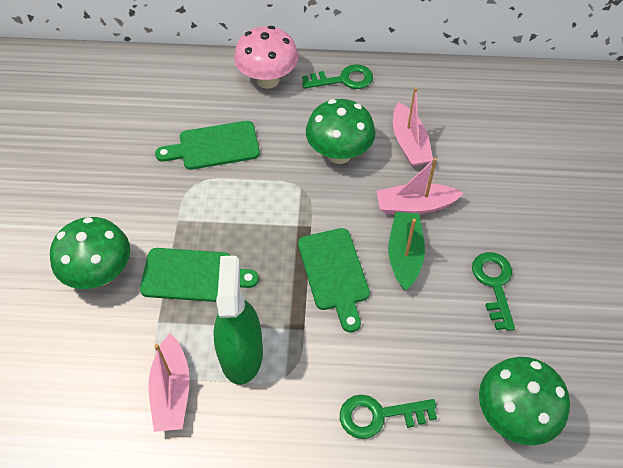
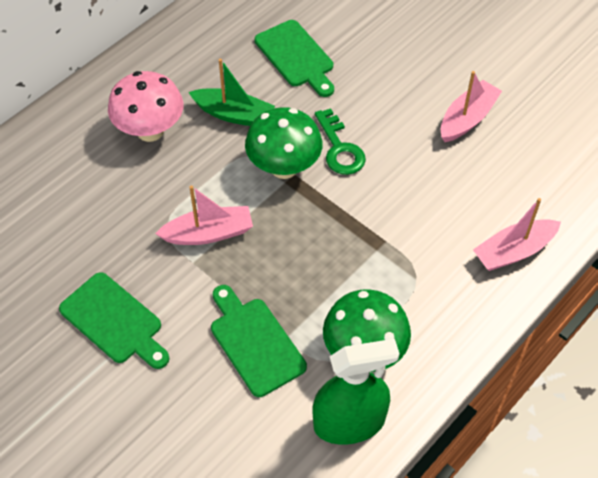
green key: [302,64,373,89] [340,395,437,439] [472,252,515,331] = 3 -> [315,108,366,175] = 1
green mushroom: [50,217,130,289] [306,99,376,164] [479,357,570,445] = 3 -> [245,107,322,179] [323,289,411,372] = 2

